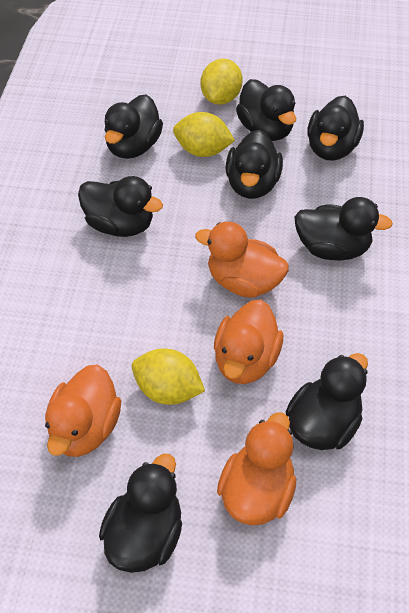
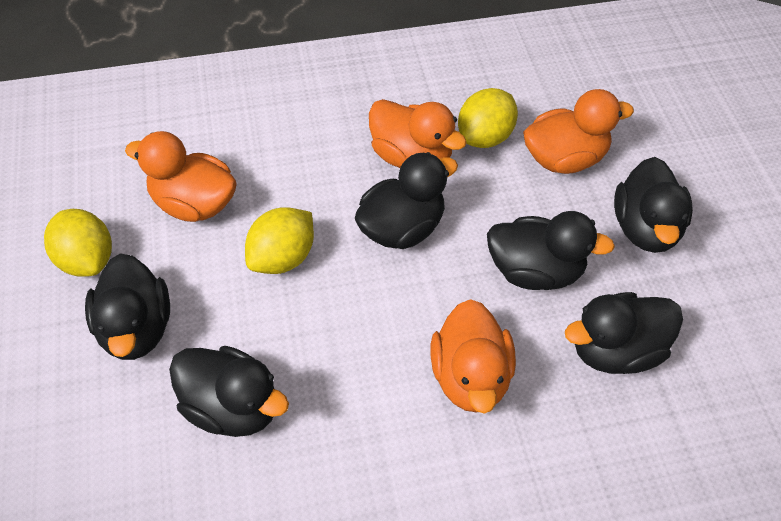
black duck: [78,176,163,237] [99,454,182,573] [105,94,163,159] [226,129,283,199] [236,79,296,141] [286,353,368,450] [294,197,393,261] [307,96,364,161] = 8 -> [85,253,170,360] [169,346,289,437] [354,152,458,249] [487,211,615,290] [565,292,683,374] [614,157,693,253] = 6

